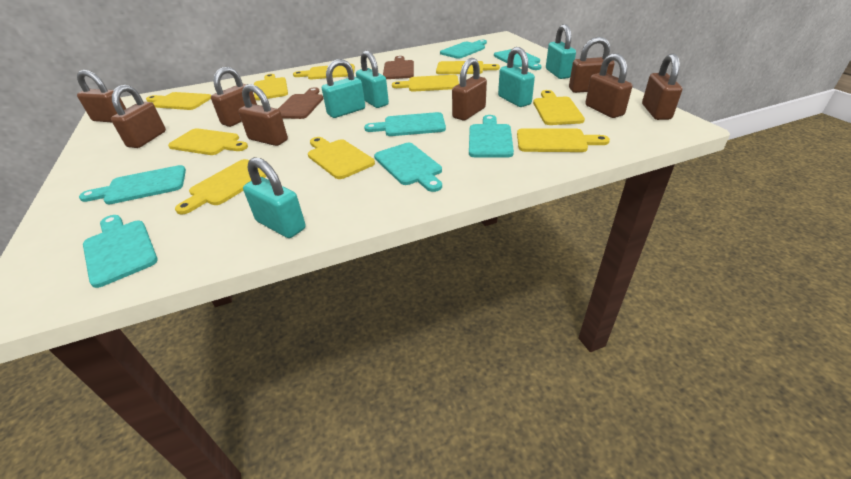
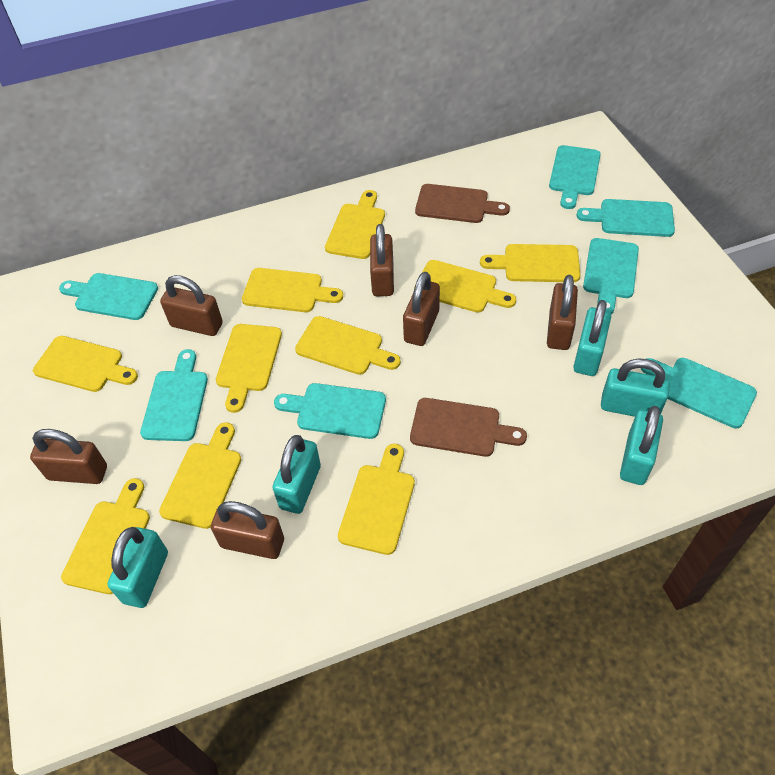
brown padlock: [77,70,126,122] [111,85,166,148] [211,67,257,127] [238,84,288,146] [452,58,487,120] [569,37,615,93] [585,53,632,118] [642,53,682,120] = 8 -> [30,429,107,484] [160,275,223,336] [211,501,284,559] [370,224,394,296] [403,272,440,346] [547,275,578,350] = 6

